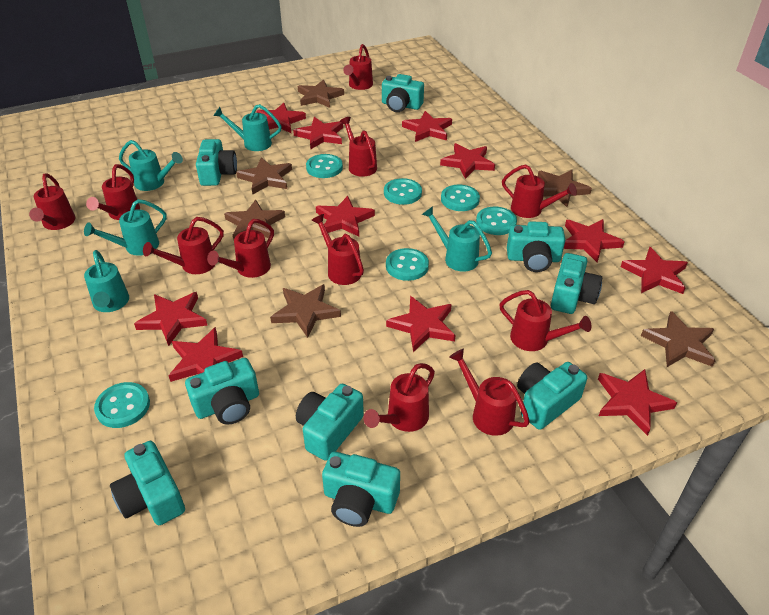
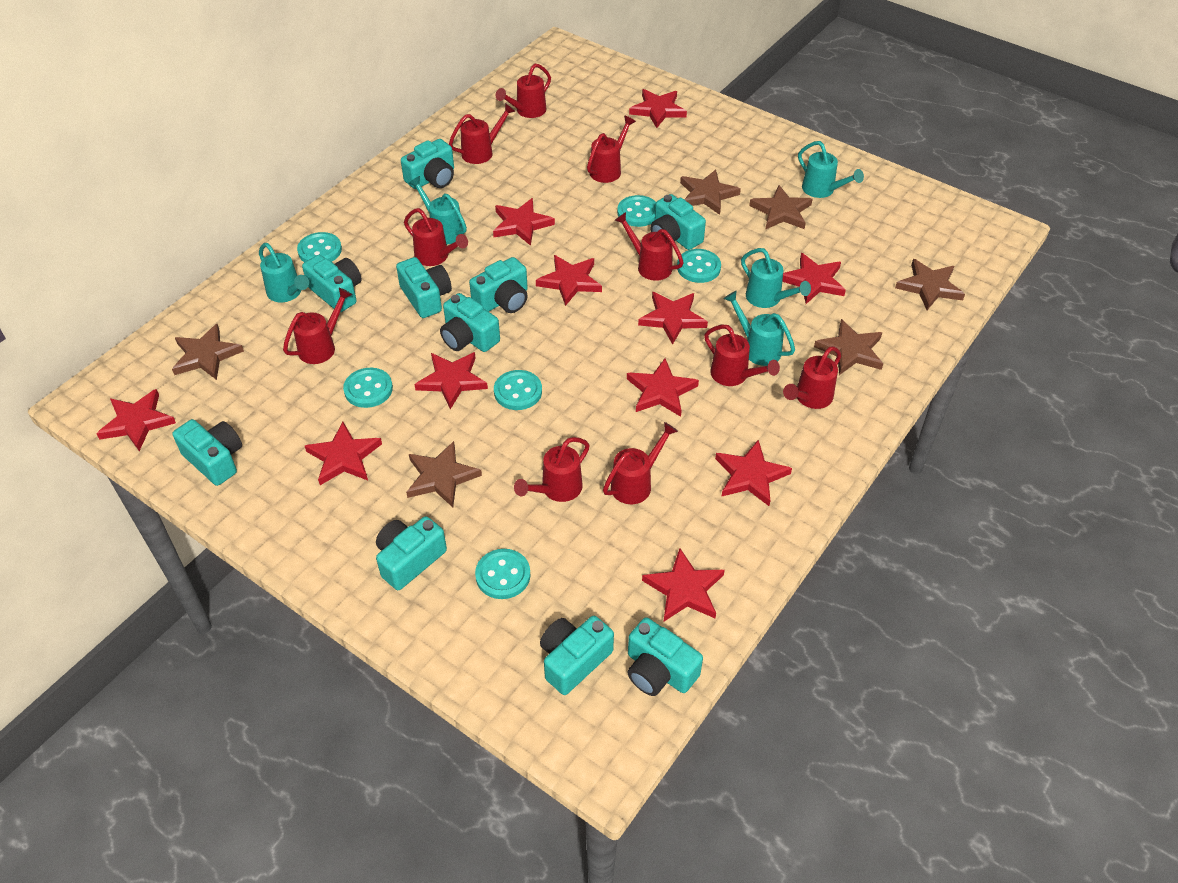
red watering can: [29,173,75,230] [86,164,140,220] [143,217,224,274] [207,219,274,278] [312,214,364,285] [340,117,377,177] [343,44,373,90] [363,363,435,432] [449,349,530,436] [499,290,591,351] [502,164,577,218] = 11 -> [283,288,352,364] [404,208,468,266] [449,103,515,164] [496,64,551,118] [514,437,590,502] [587,116,636,183] [603,422,678,504] [615,212,684,281] [704,324,780,386] [783,346,841,409] = 10
turquoise camera: [110,441,185,525] [185,358,259,425] [196,139,237,186] [296,384,364,461] [322,452,400,527] [382,74,424,112] [507,221,565,272] [517,362,587,430] [551,253,602,314] = 9 -> [172,419,242,486] [302,255,362,312] [376,516,447,590] [396,257,452,318] [401,139,454,189] [440,293,500,352] [469,257,528,313] [540,616,614,695] [627,617,703,696] [650,194,706,250] = 10

